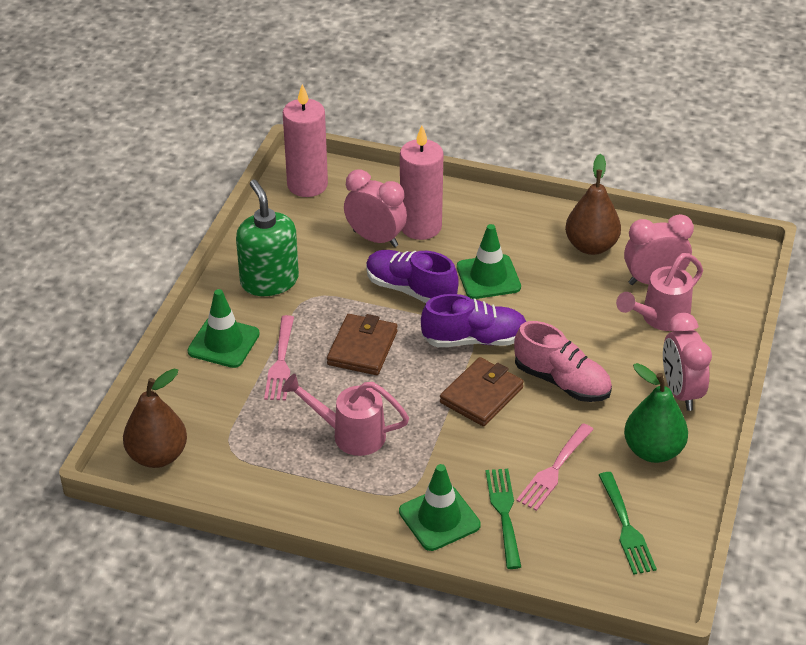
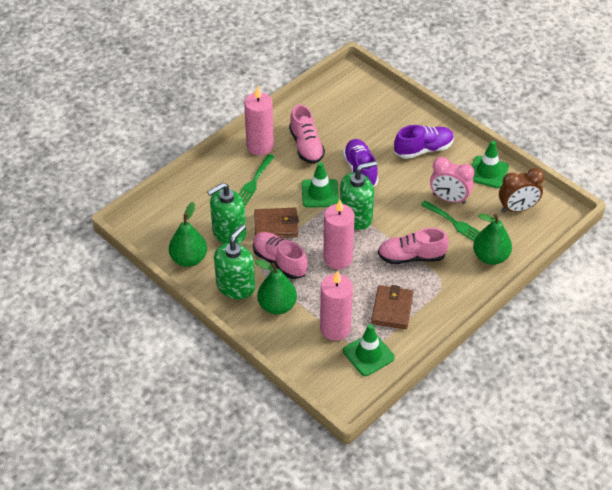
brown clock: none = 0 -> [499,168,544,213] = 1
brown pear: [123,369,187,468] [565,154,621,255] = 2 -> none = 0
green pear: [624,363,688,463] = 1 -> [169,202,207,267] [255,260,297,315] [473,214,512,265] = 3
green soap dispenser: [236,180,299,296] = 1 -> [207,182,246,244] [214,224,255,299] [340,161,377,230] = 3
pink candle: [283,84,328,197] [400,125,444,240] = 2 -> [244,86,274,155] [320,271,353,341] [323,200,355,269] = 3
pink clock: [344,170,407,247] [624,214,694,285] [663,313,712,411] = 3 -> [430,157,474,204] = 1
pink fork: [264,315,294,401] [516,423,594,511] = 2 -> none = 0
pink shoe: [514,321,612,402] = 1 -> [253,232,308,279] [289,104,325,164] [378,228,449,264] = 3
pink watering can: [282,374,409,456] [616,253,703,331] = 2 -> none = 0

